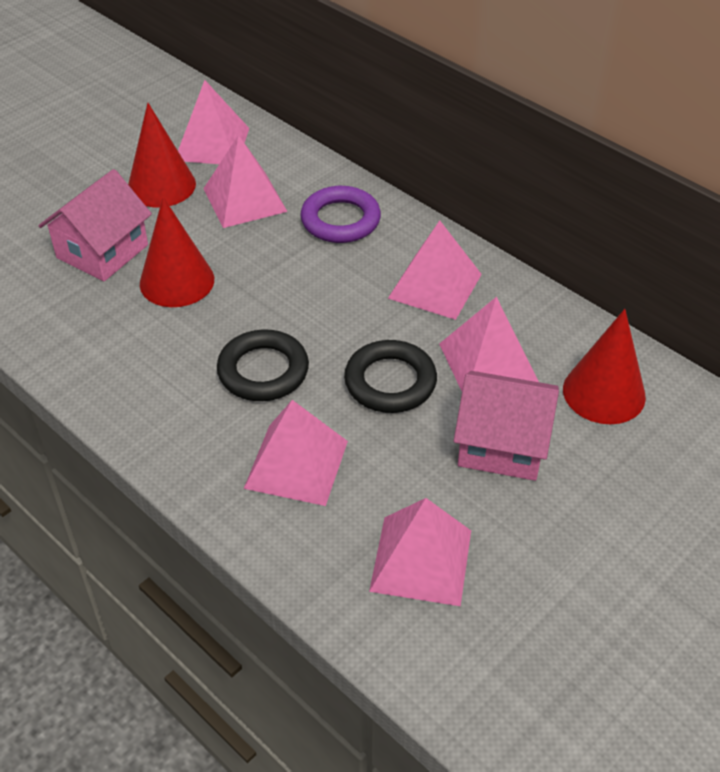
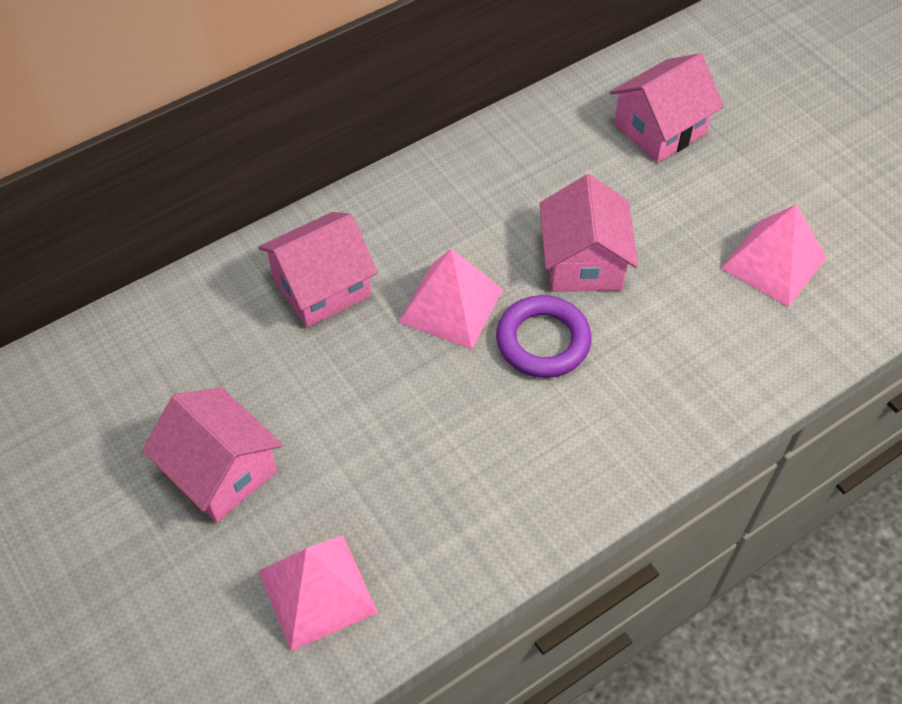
black ring: [217,329,309,401] [344,340,437,413] = 2 -> none = 0
pink house: [38,169,152,281] [454,371,559,481] = 2 -> [142,388,283,523] [259,212,378,328] [540,174,638,292] [610,53,724,163] = 4
pink pyramid: [178,80,249,164] [203,135,288,228] [244,400,348,506] [369,498,471,606] [388,220,482,320] [439,297,539,391] = 6 -> [259,535,378,651] [399,249,503,349] [721,204,826,307] = 3
red cone: [128,103,196,207] [140,197,214,307] [563,309,646,424] = 3 -> none = 0

